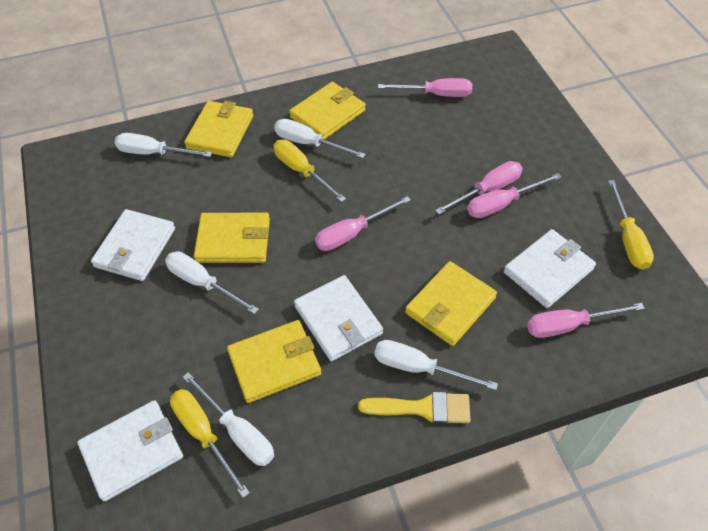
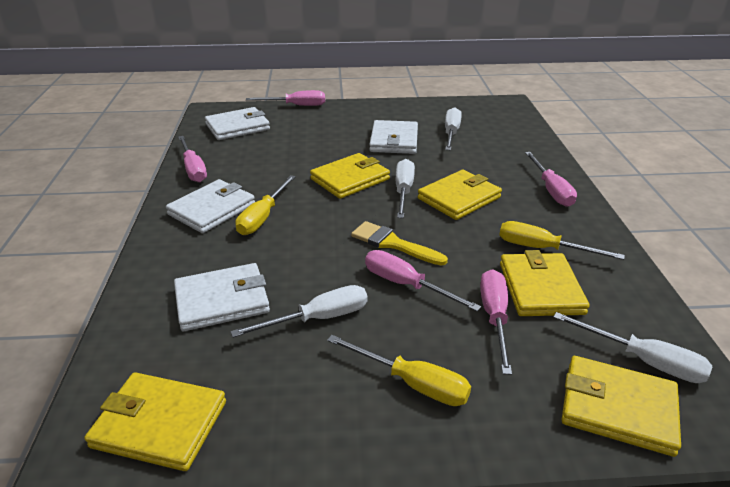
white screwdriver: [115,133,212,157] [165,251,259,314] [183,372,274,466] [274,119,366,158] [374,340,498,390] = 5 -> [230,285,368,338] [396,159,415,218] [445,107,462,151] [553,312,713,383] = 4

